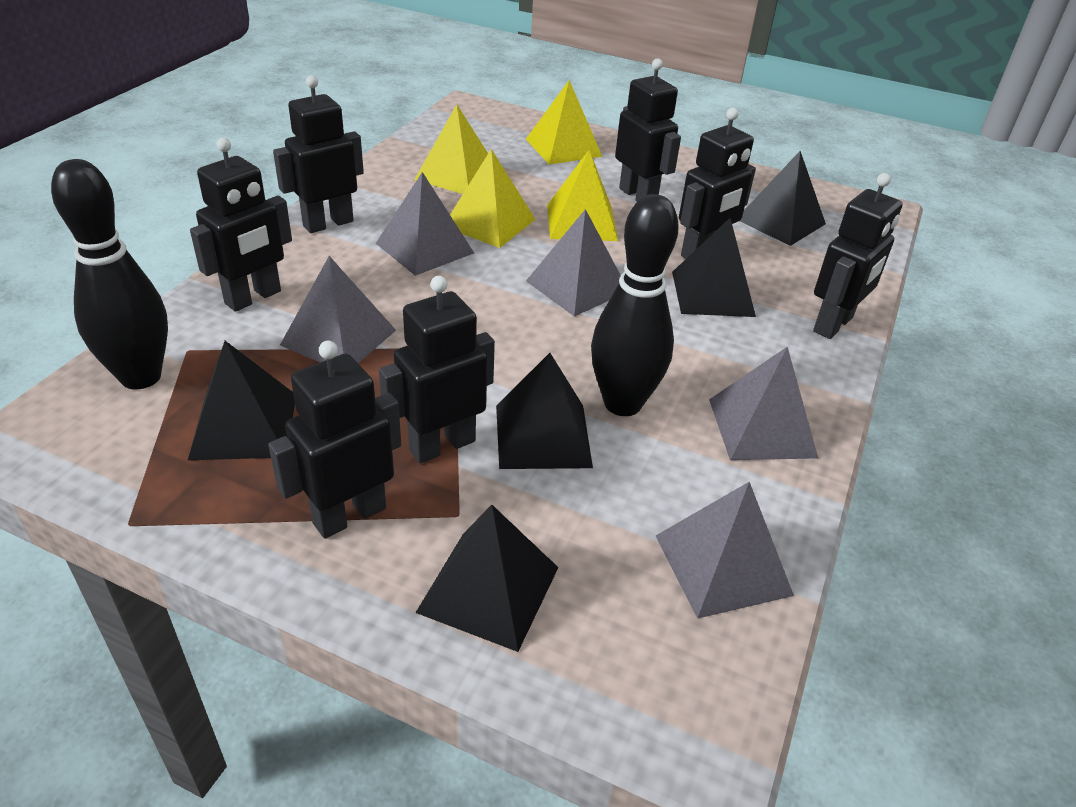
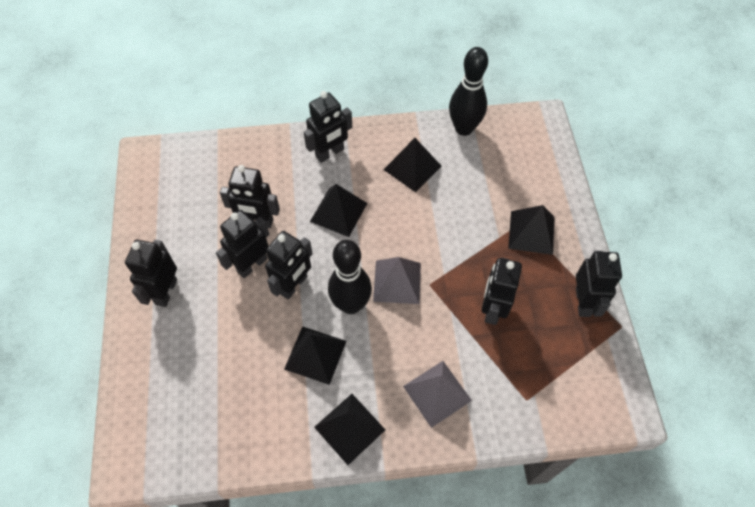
grey pyramid: [280,256,396,363] [376,172,474,276] [526,209,621,317] [656,482,794,619] [709,347,818,460] = 5 -> [373,257,421,304] [403,361,472,428] = 2
yellow pyramid: [414,104,488,194] [450,149,535,248] [526,80,603,165] [547,150,618,241] = 4 -> none = 0

